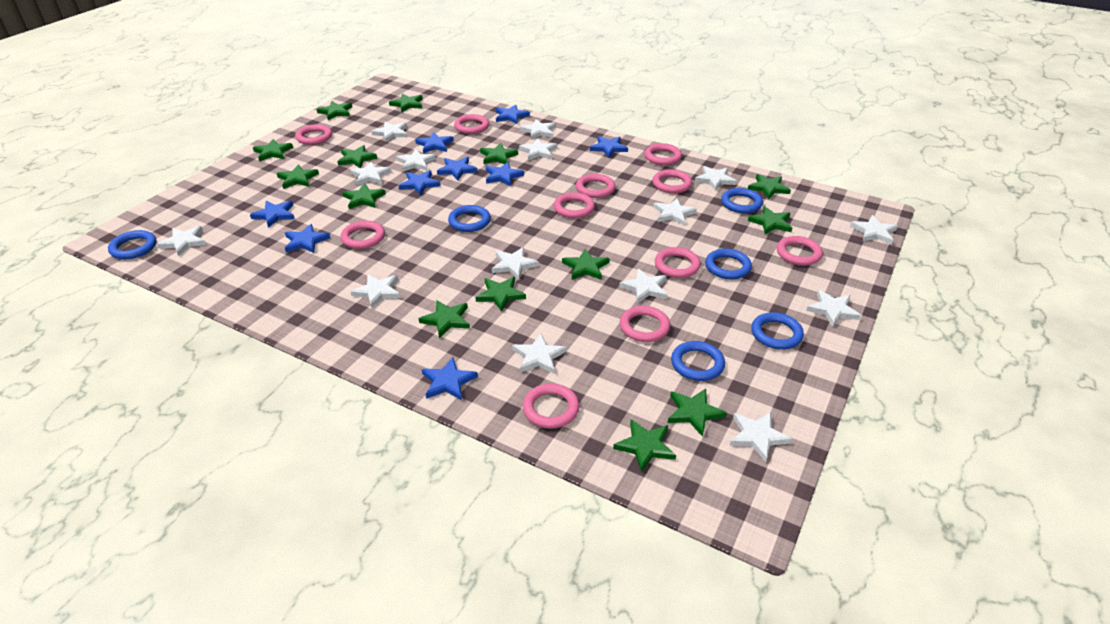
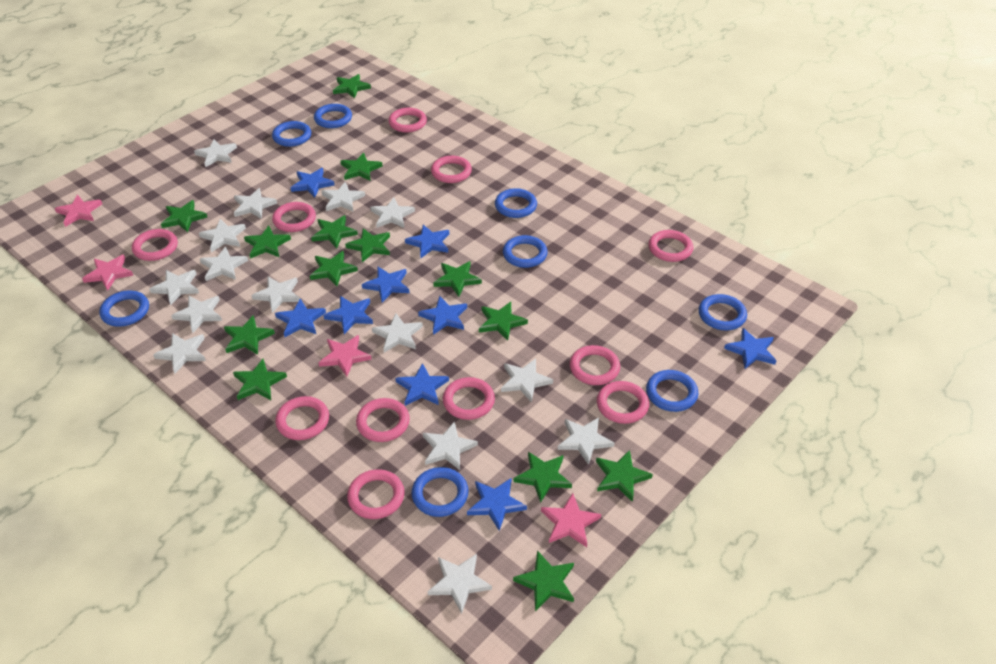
blue ring: [108,230,157,259] [448,205,491,232] [671,341,725,381] [705,249,752,280] [721,188,763,213] [751,312,804,349] = 6 -> [99,291,149,327] [272,121,311,147] [314,104,352,128] [411,467,469,517] [495,188,537,218] [503,235,548,268] [646,370,698,412] [699,294,747,331] = 8
pink star: none = 0 -> [55,195,102,227] [82,255,134,290] [318,335,372,377] [541,493,601,547] = 4

